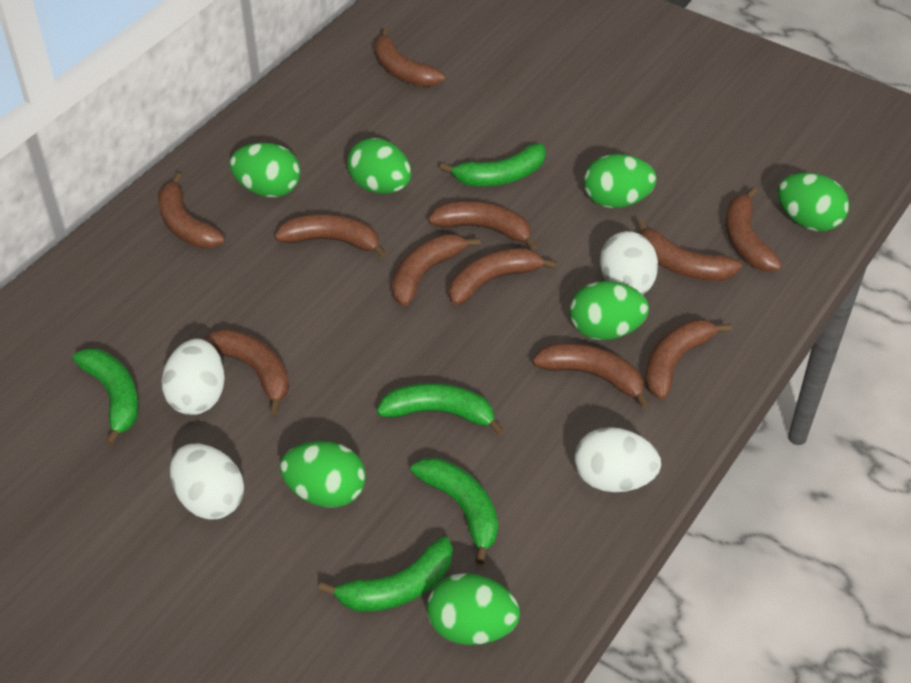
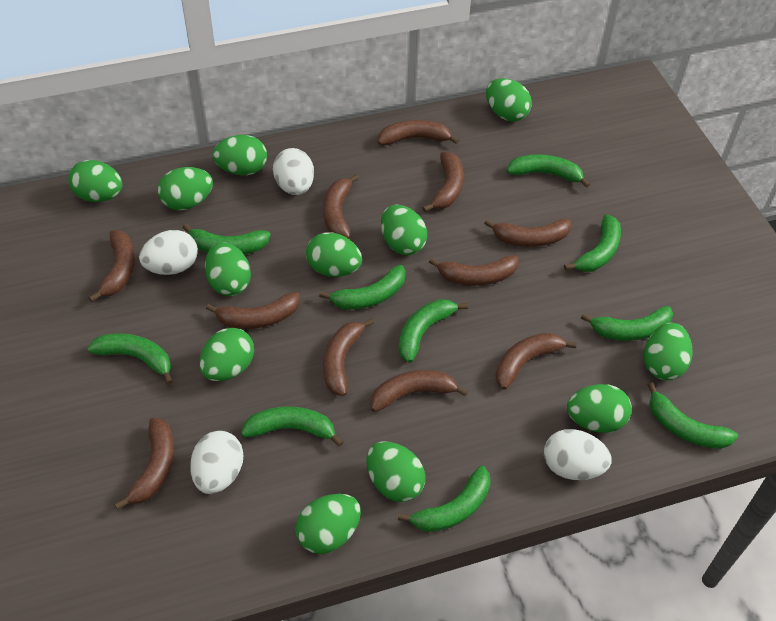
green banana: [73,348,139,446] [319,536,453,612] [377,383,505,435] [411,458,498,565] [440,143,546,186] = 5 -> [87,333,173,385] [182,224,271,255] [241,406,343,447] [319,265,406,310] [398,299,468,363] [398,466,491,532] [507,154,590,188] [564,214,621,272] [581,306,673,341] [648,382,738,449] = 10
green egg: [230,143,301,197] [280,441,366,508] [347,138,412,194] [427,573,520,645] [570,281,649,340] [584,154,657,208] [778,173,849,231] = 7 -> [68,160,122,202] [158,167,213,210] [199,327,254,381] [205,242,251,296] [212,135,267,175] [295,494,361,554] [306,232,362,277] [366,441,425,502] [381,205,427,255] [486,78,532,122] [567,384,632,433] [644,323,692,380] = 12

